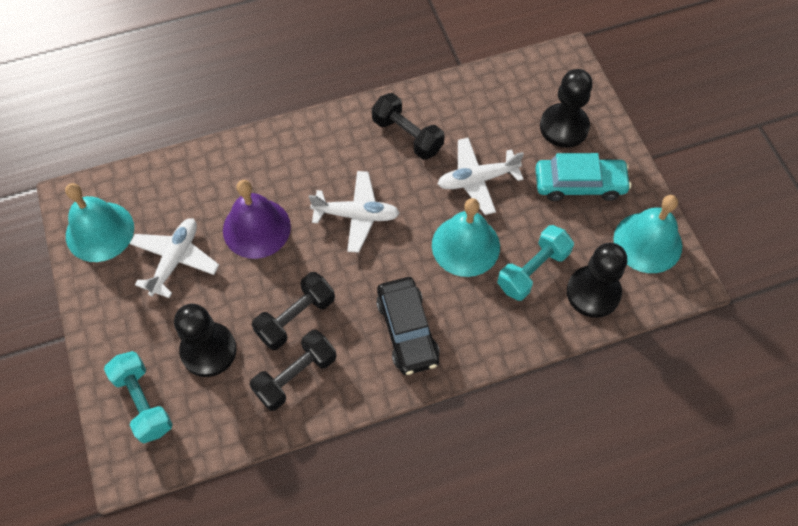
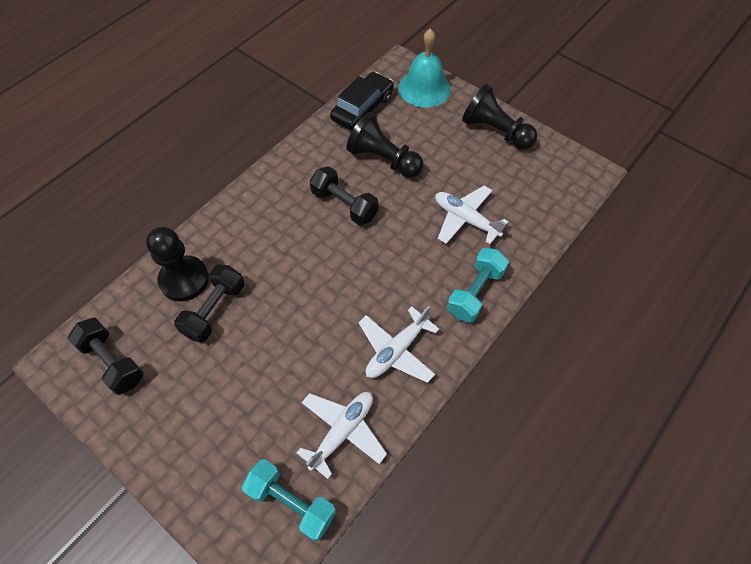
purple bell: [223,180,291,259] = 1 -> none = 0
turquoise bell: [65,183,134,262] [432,198,500,277] [613,195,682,273] = 3 -> [399,29,451,108] = 1
turquoise car: [535,153,631,201] = 1 -> none = 0

